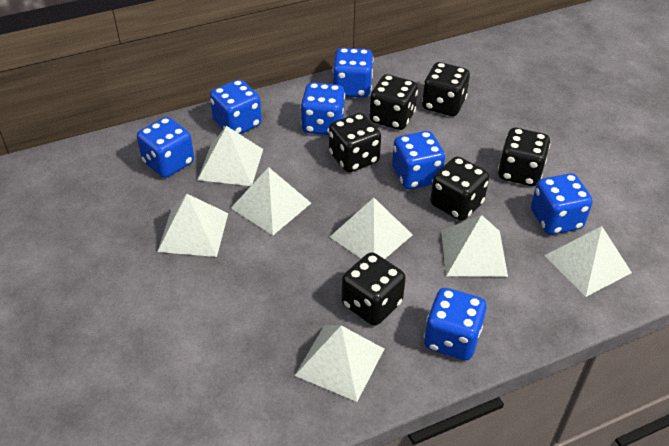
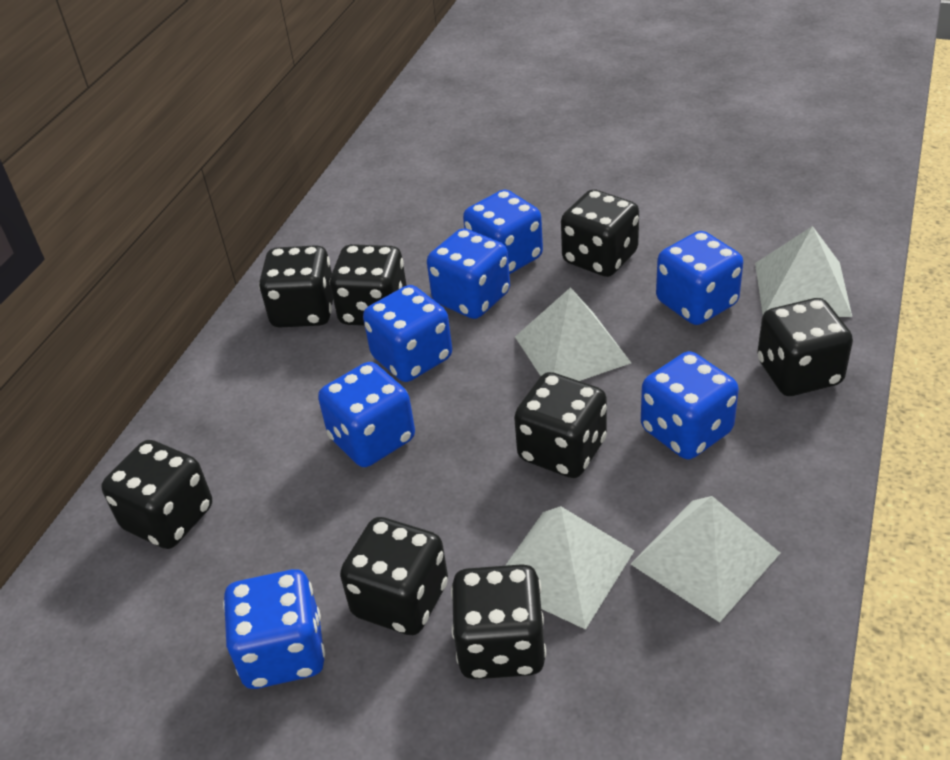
black dice: [329,113,381,172] [341,252,406,326] [369,75,418,130] [422,62,470,116] [430,157,489,221] [498,128,550,186] = 6 -> [101,440,212,549] [259,245,333,328] [330,244,407,326] [340,517,448,635] [451,564,546,679] [514,372,607,478] [561,189,639,277] [757,298,853,396] = 8
white pyramid: [157,194,228,257] [198,126,263,186] [231,167,311,235] [295,325,384,402] [330,198,413,259] [441,215,508,277] [544,226,632,297] = 7 -> [505,506,634,630] [515,287,631,381] [631,496,780,622] [755,226,852,317] = 4

